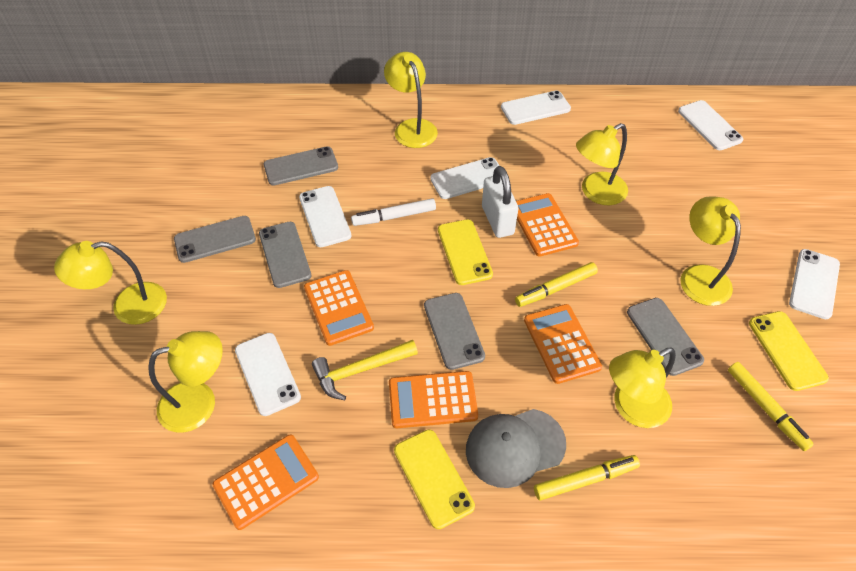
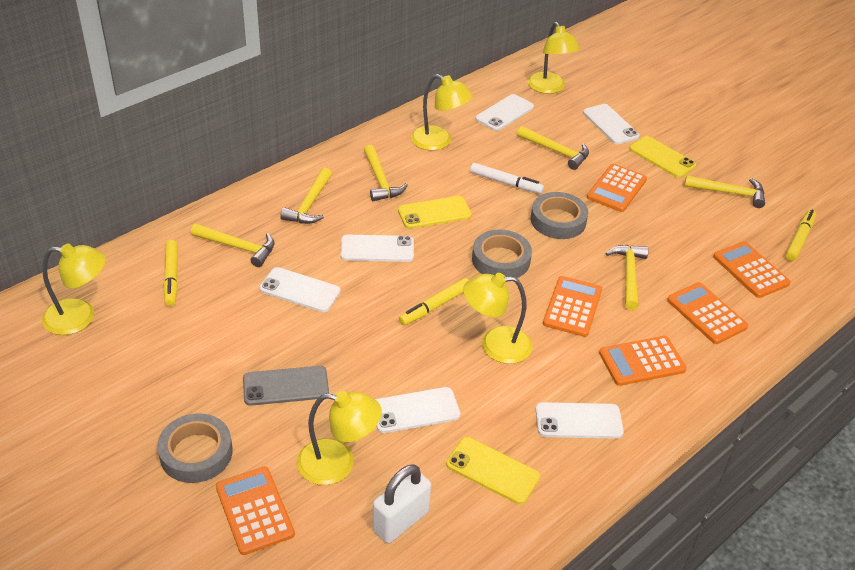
grey cap: [466,409,566,488] = 1 -> none = 0
grey phone: [174,216,256,263] [259,222,311,288] [264,146,338,186] [424,293,485,370] [627,298,704,376] = 5 -> [243,366,329,406] = 1
grey tape: none = 0 -> [157,413,233,483] [472,230,532,278] [531,192,588,239] = 3
orange calculator: [212,435,319,530] [304,270,374,346] [389,371,478,428] [516,193,579,257] [524,304,602,384] = 5 -> [216,466,295,555] [543,276,602,337] [587,164,647,212] [599,336,687,386] [667,282,748,344] [713,241,791,298] = 6
yellow hammer: [312,340,418,400] = 1 -> [191,223,275,267] [280,168,332,224] [364,145,408,201] [517,126,589,170] [606,245,649,310] [684,175,765,208] = 6
yellow lamp: [54,241,167,325] [148,331,223,433] [384,52,438,148] [576,123,628,205] [609,347,676,428] [680,196,741,306] = 6 -> [42,243,106,335] [297,391,382,485] [411,74,473,151] [463,273,532,364] [528,22,580,94] = 5

